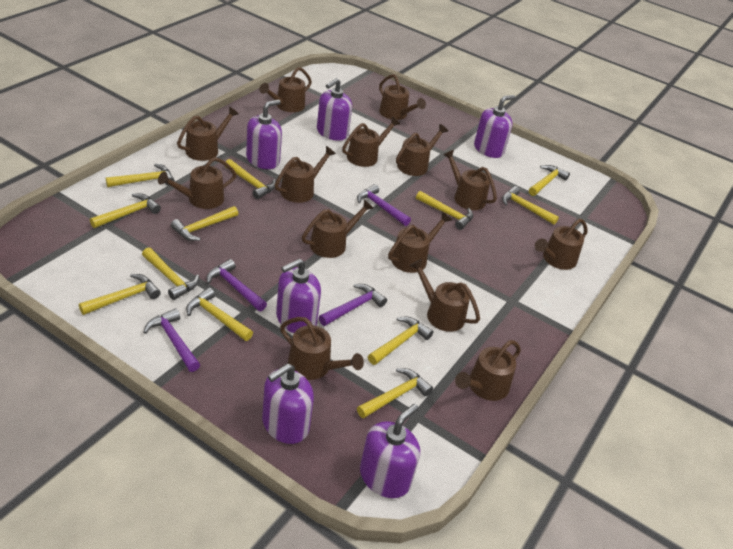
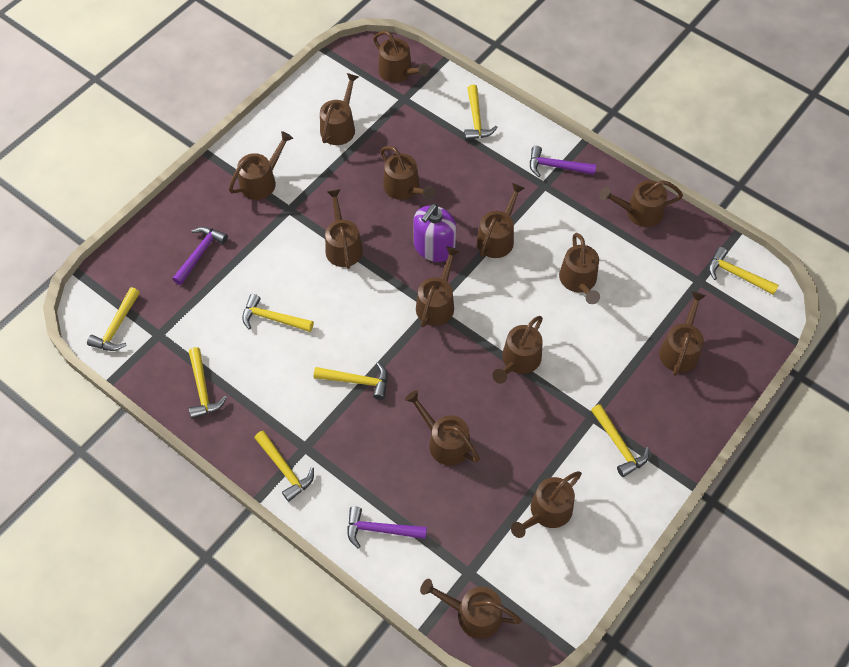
purple hammer: [143,308,200,372] [207,259,267,311] [319,284,387,326] [357,184,411,226] = 4 -> [172,227,228,285] [347,506,427,548] [530,146,596,177] = 3
purple soap dispenser: [246,99,282,169] [262,363,314,444] [276,259,321,333] [317,78,352,141] [360,404,420,498] [474,95,515,158] = 6 -> [413,204,456,262] = 1
yellow hammer: [79,274,161,315] [90,194,161,228] [106,164,175,187] [142,247,199,300] [171,206,238,241] [186,287,253,341] [225,159,276,199] [357,368,433,418] [368,317,433,365] [416,191,473,230] [502,186,559,225] [529,165,570,196] = 12 -> [87,287,140,351] [189,347,227,419] [242,294,314,332] [254,431,314,502] [314,362,388,400] [464,85,498,140] [591,404,649,477] [709,247,779,295] = 8

